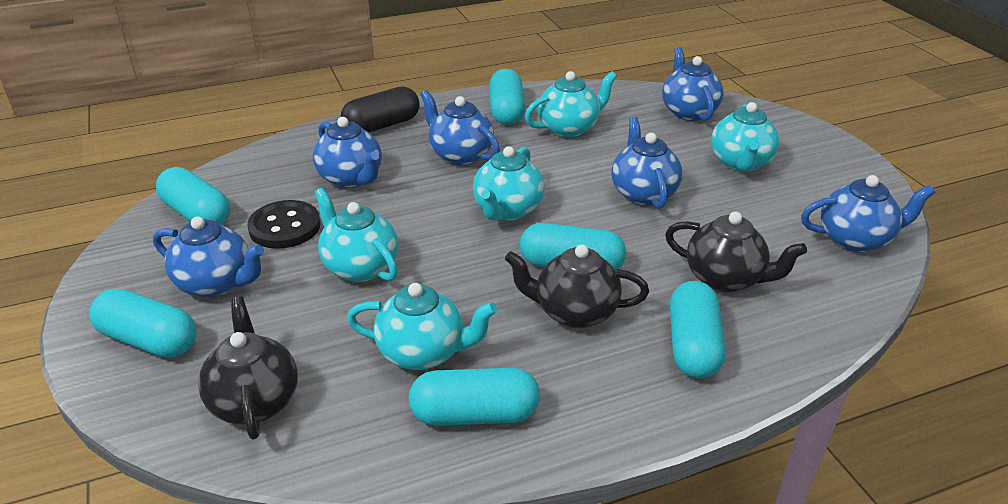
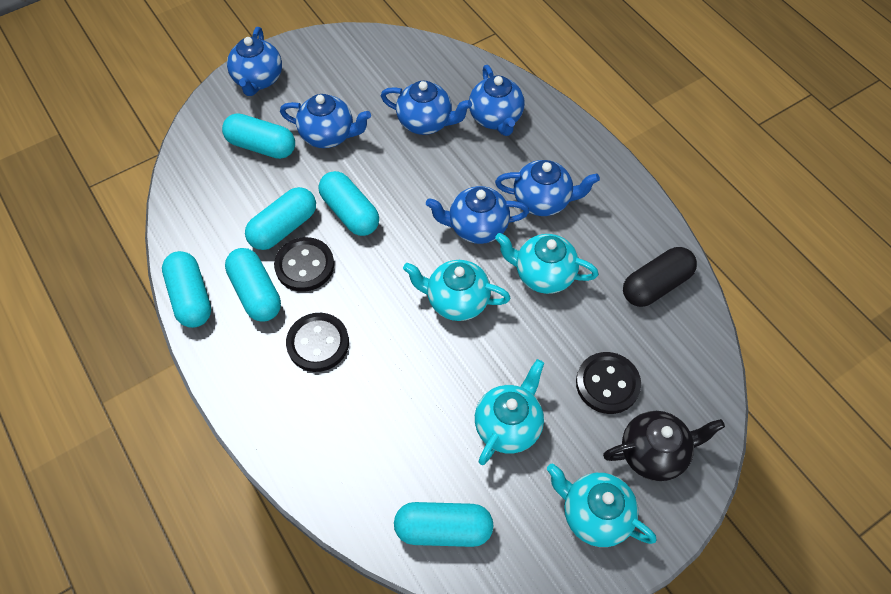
black button: [247,200,321,249] = 1 -> [274,237,334,292] [286,313,349,372] [576,352,641,414] = 3
black teapot: [198,297,298,440] [505,244,649,328] [665,212,807,292] = 3 -> [603,411,725,481] = 1
turquoise teapot: [314,188,398,282] [347,283,497,370] [473,146,545,221] [525,71,617,138] [711,102,780,172] = 5 -> [403,260,510,321] [475,359,544,465] [495,233,598,294] [547,463,657,547] = 4

